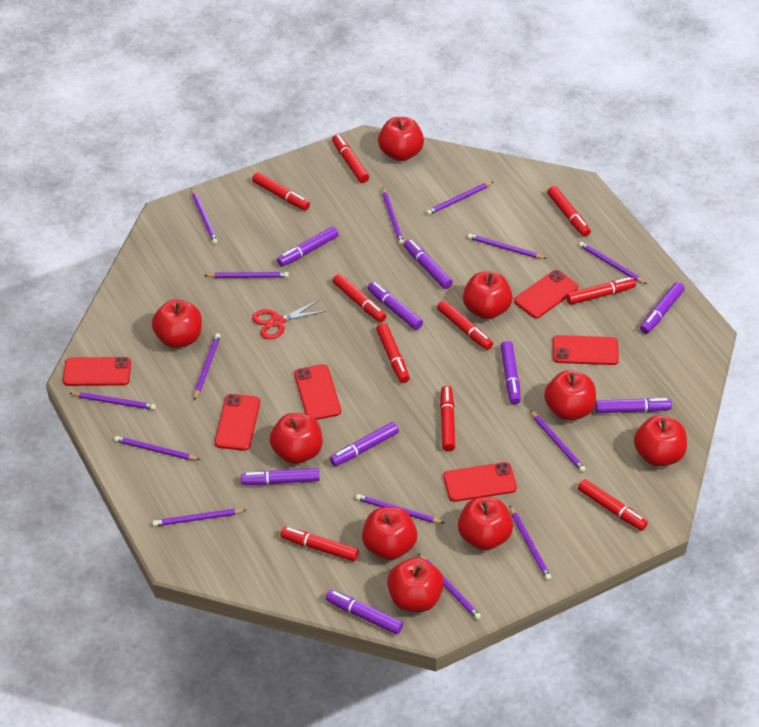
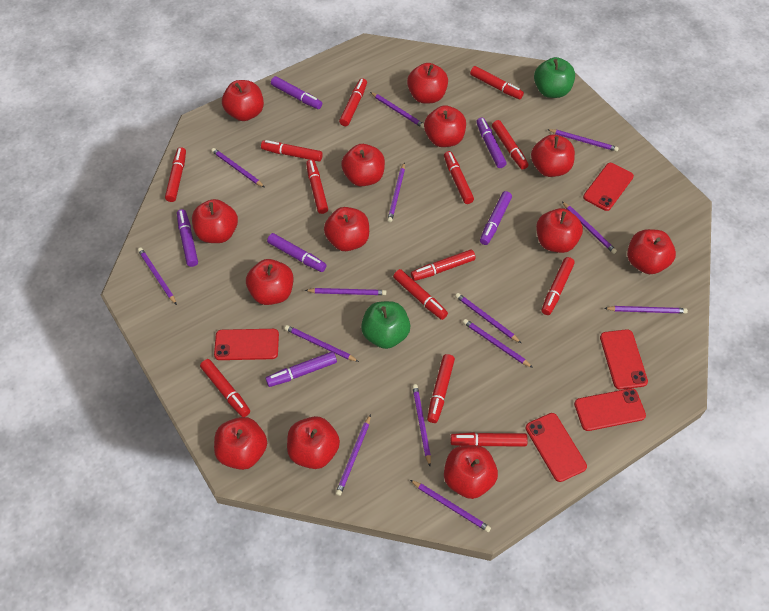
green apple: none = 0 -> [361,301,410,349] [534,57,575,98] = 2
purple marker: [241,468,320,485] [277,226,339,267] [326,590,403,634] [330,422,399,467] [368,282,423,330] [404,239,453,289] [500,341,521,404] [595,398,672,413] [640,282,684,334] = 9 -> [177,209,198,267] [266,352,337,387] [267,233,327,272] [271,76,322,109] [476,117,507,168] [480,191,512,245] = 6
red apple: [152,299,202,348] [270,413,322,464] [362,507,417,560] [378,117,424,161] [387,557,444,612] [458,497,513,550] [463,272,513,319] [544,370,596,420] [634,415,687,467] = 9 -> [192,199,238,243] [214,417,267,470] [222,80,264,121] [246,259,293,305] [287,416,340,469] [324,207,369,251] [341,144,385,186] [407,63,448,103] [424,105,466,147] [444,445,498,499] [531,134,575,177] [536,208,583,253] [627,229,676,274] = 13
red marker: [252,172,310,211] [280,527,359,562] [332,134,369,183] [333,274,386,322] [376,323,410,383] [437,300,493,350] [440,386,455,451] [547,186,591,237] [566,277,636,305] [578,479,648,531] = 10 -> [165,147,186,202] [200,359,250,417] [261,140,323,162] [306,159,328,214] [339,78,367,126] [393,269,448,320] [411,250,476,281] [427,354,455,423] [444,151,474,204] [450,432,528,446] [470,66,524,99] [492,120,529,170] [541,257,575,315] = 13
red phone: [63,357,131,386] [215,394,260,451] [294,364,341,420] [443,462,517,502] [514,270,578,318] [553,335,619,365] = 6 -> [214,329,279,360] [526,413,587,482] [574,388,646,431] [583,163,634,211] [600,329,648,390] = 5
red scissors: [252,300,326,339] = 1 -> none = 0

